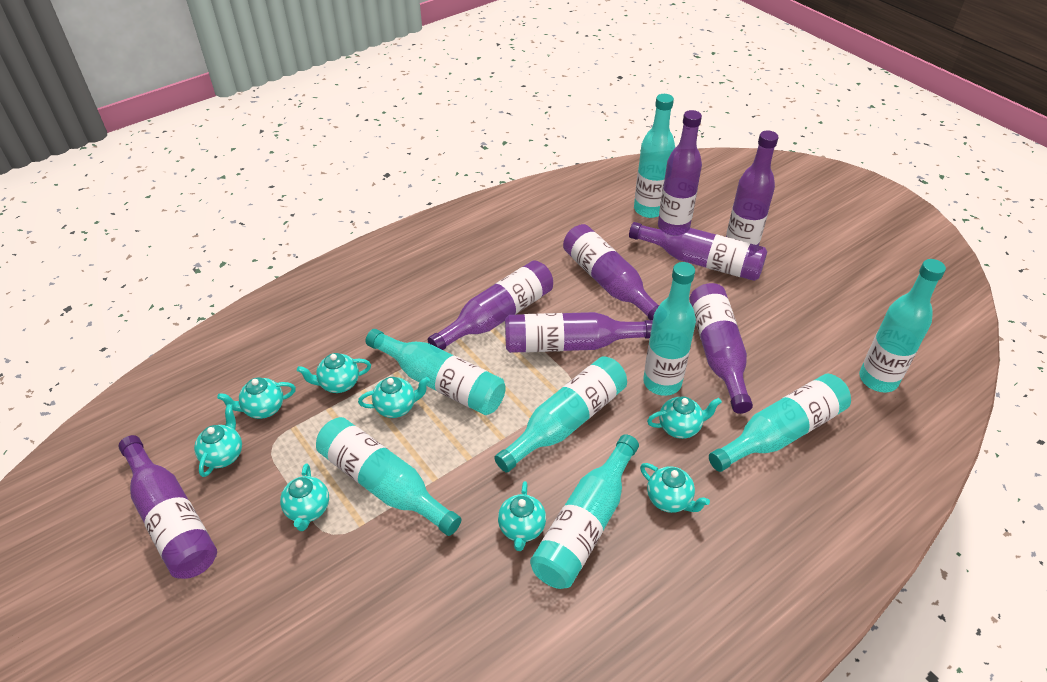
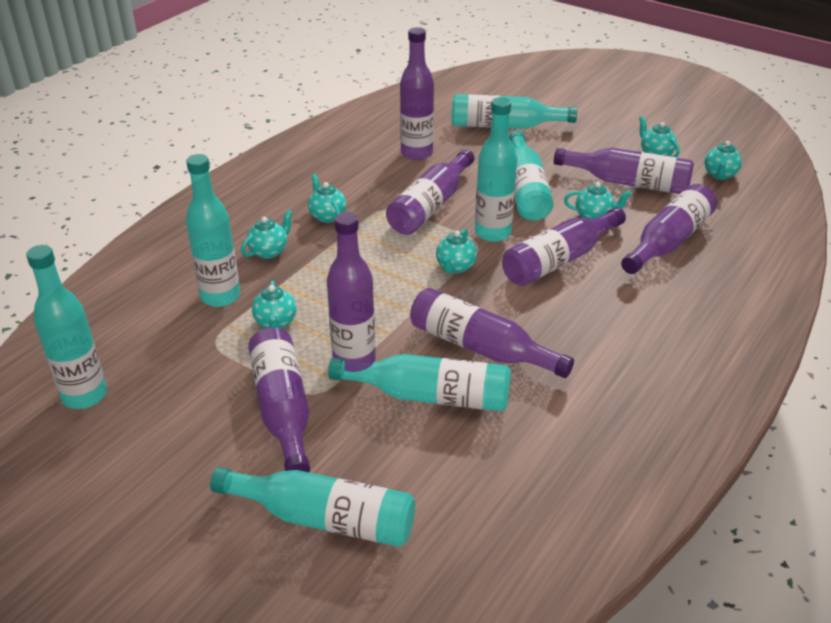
turquoise bottle: [316,417,462,536] [366,329,506,415] [494,356,627,472] [530,434,639,589] [634,94,675,218] [643,262,696,396] [709,374,851,472] [859,259,946,392] = 8 -> [26,245,107,409] [186,154,240,307] [210,467,415,547] [328,354,511,411] [451,94,577,129] [475,97,517,242] [509,130,554,221] = 7
turquoise teapot: [194,404,242,477] [217,377,296,419] [280,463,329,531] [297,353,371,393] [358,377,430,418] [498,481,546,551] [640,463,710,513] [647,397,722,439] = 8 -> [241,210,293,259] [252,281,296,329] [308,174,346,223] [436,229,477,273] [564,182,632,219] [639,116,680,157] [704,141,742,180] = 7

